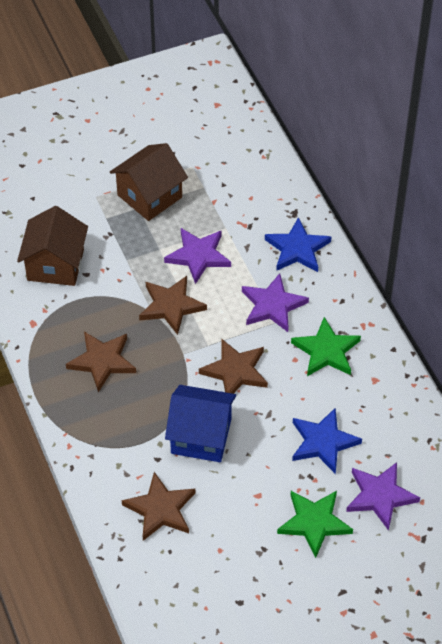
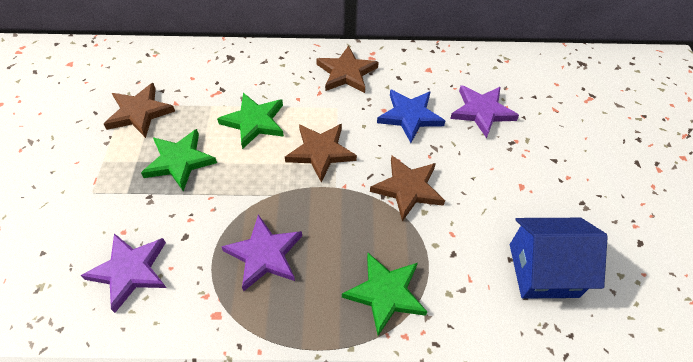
blue star: [265,217,331,272] [292,408,362,474] = 2 -> [377,89,445,143] = 1
brown house: [17,206,88,286] [110,143,188,221] = 2 -> none = 0
green star: [277,491,353,558] [291,317,361,376] = 2 -> [141,129,217,192] [217,93,284,149] [342,253,427,336] = 3

